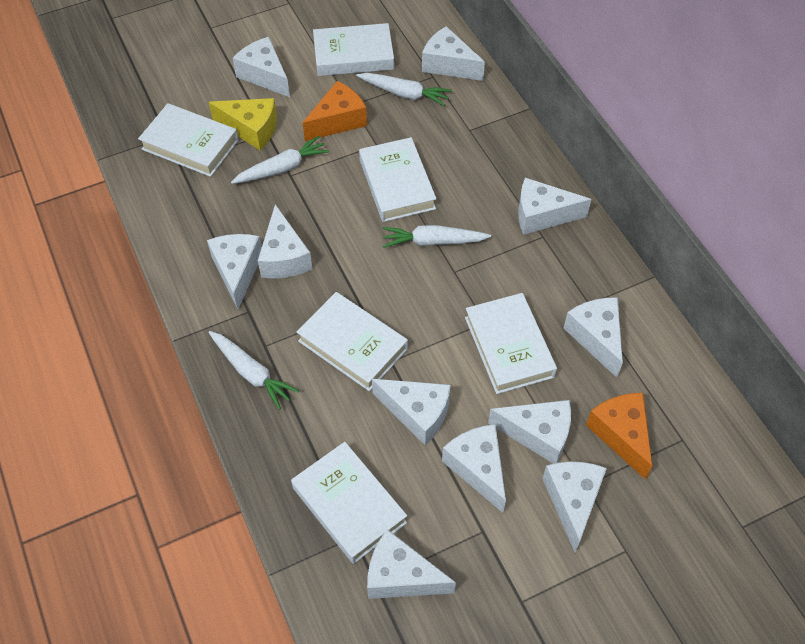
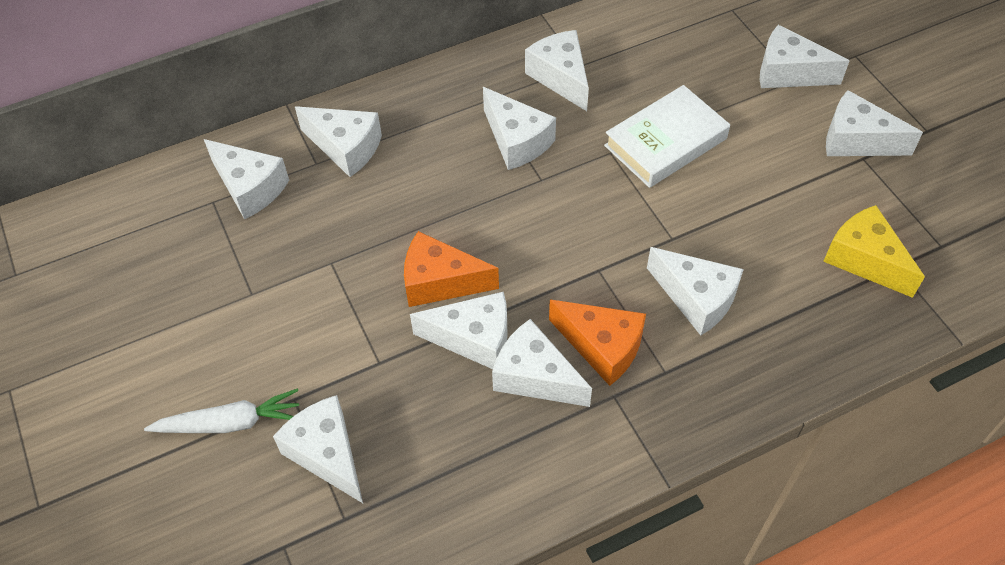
white book: [138,103,239,177] [291,442,407,564] [297,292,408,391] [313,23,394,76] [359,137,437,222] [465,293,557,394] = 6 -> [604,85,730,188] = 1
white carrot: [208,331,299,410] [231,136,329,184] [356,73,452,107] [383,225,491,248] = 4 -> [144,388,299,433] = 1
white cheese: [207,234,262,309] [233,37,290,97] [258,204,313,279] [367,529,456,599] [372,379,451,445] [422,26,485,81] [442,424,506,513] [488,400,571,464] [518,178,591,235] [543,462,607,552] [564,297,623,378] = 11 -> [204,139,289,220] [273,395,363,503] [295,106,382,177] [410,291,508,369] [483,87,556,170] [492,319,592,407] [525,30,589,111] [647,247,744,335] [760,25,849,88] [826,90,923,156] = 10

